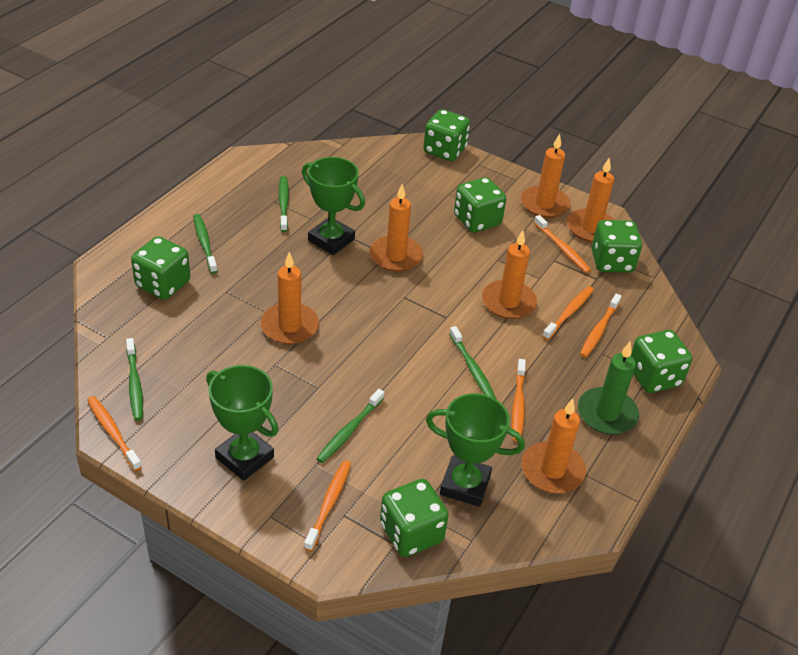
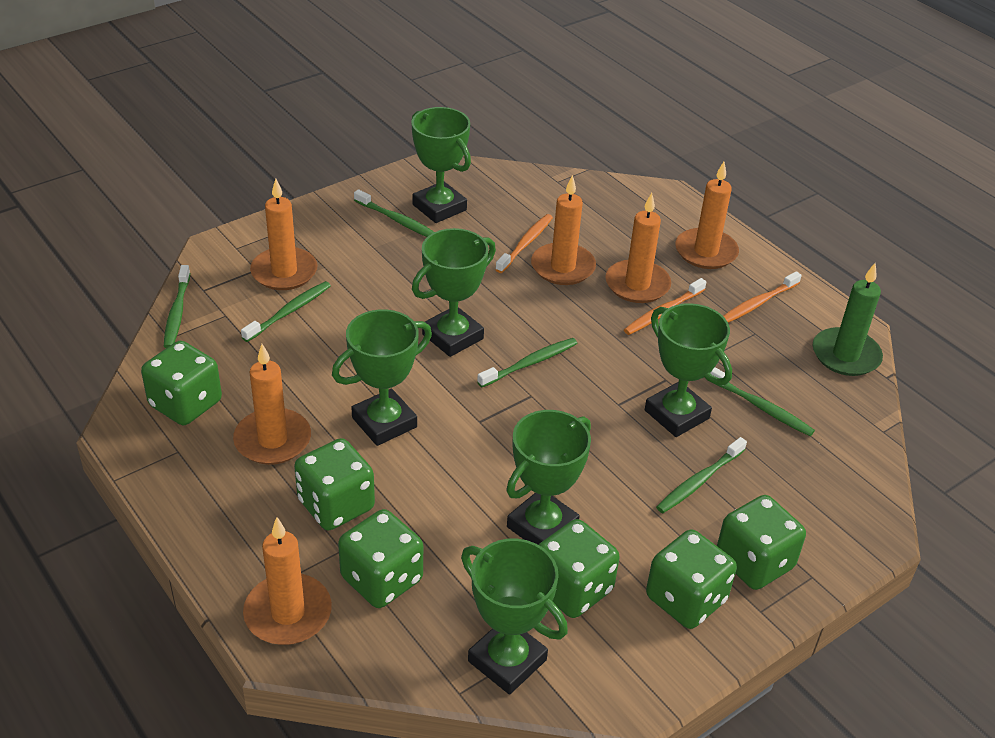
green toothbrush: [126,338,143,421] [193,214,217,274] [279,176,289,232] [316,389,384,463] [449,326,497,400] = 5 -> [164,265,190,348] [241,281,331,342] [354,189,434,237] [477,338,577,387] [656,437,747,513] [710,367,815,436] = 6
green trophy: [206,365,278,481] [302,157,365,255] [426,393,525,507] = 3 -> [332,309,432,446] [411,107,471,223] [412,228,496,357] [461,539,568,695] [506,410,591,545] [645,303,732,437] = 6
orange toothbrush: [87,396,142,471] [304,460,351,551] [512,359,526,441] [534,215,591,273] [542,286,594,340] [580,293,622,357] = 6 -> [495,214,553,273] [624,278,706,335] [723,271,802,323] = 3

